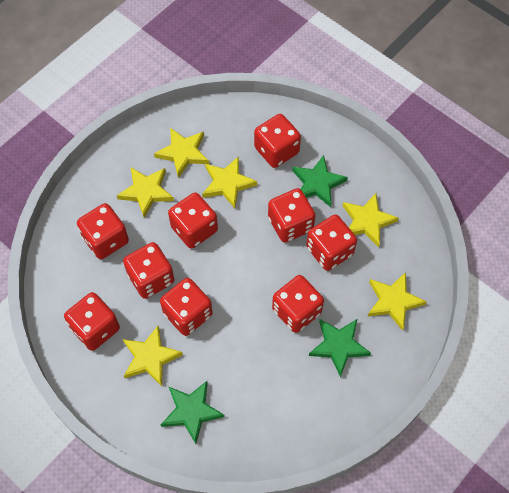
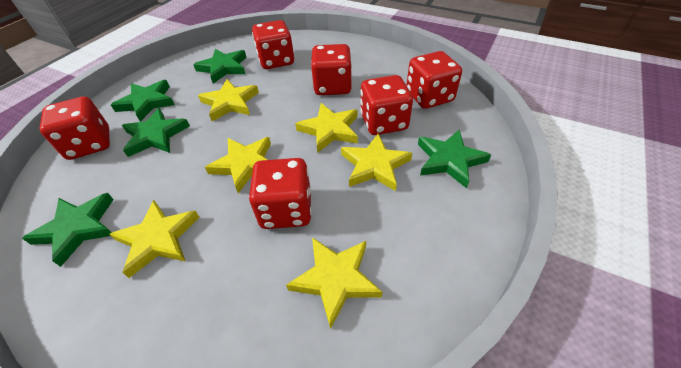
green star: [161,381,225,444] [292,155,348,207] [309,319,371,377] = 3 -> [22,193,114,267] [111,80,175,122] [122,108,190,157] [193,49,246,83] [418,130,491,188] = 5
red dice: [64,292,120,351] [77,203,129,259] [123,242,174,299] [160,278,213,336] [168,192,218,249] [254,114,301,168] [268,188,316,243] [272,275,324,333] [306,215,357,271] = 9 -> [39,96,110,160] [249,158,312,229] [252,20,294,69] [311,44,352,95] [360,75,413,135] [406,51,462,109] = 6

